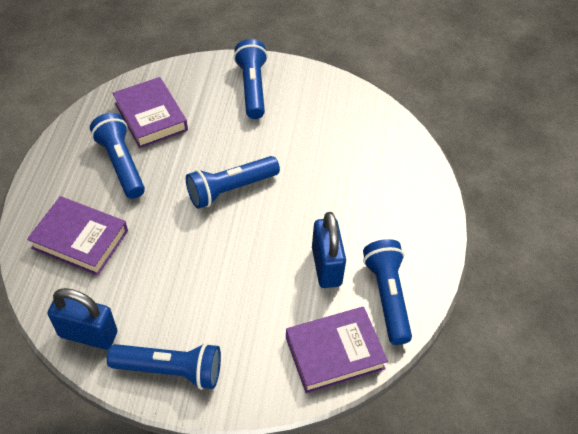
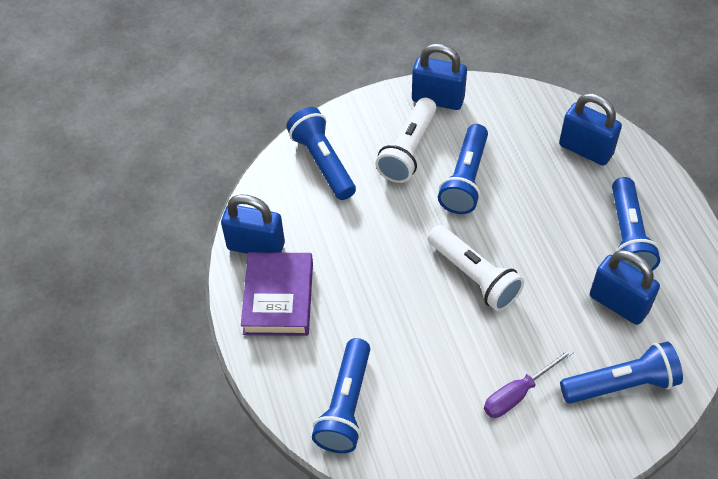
blue padlock: [48,288,118,350] [312,212,346,288] = 2 -> [221,194,285,254] [412,44,467,110] [559,93,622,166] [590,250,660,325] = 4
purple book: [27,196,128,275] [112,77,188,148] [286,307,388,394] = 3 -> [241,252,313,336] = 1
purple screwdriver: none = 0 -> [484,348,574,418] = 1
white flashlight: none = 0 -> [375,98,437,183] [428,225,524,311] = 2

